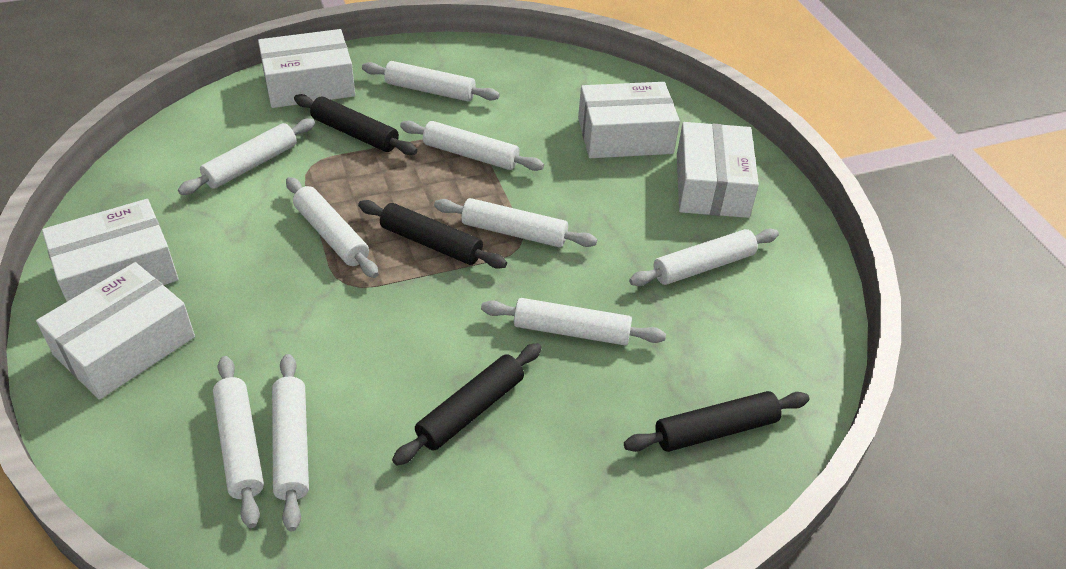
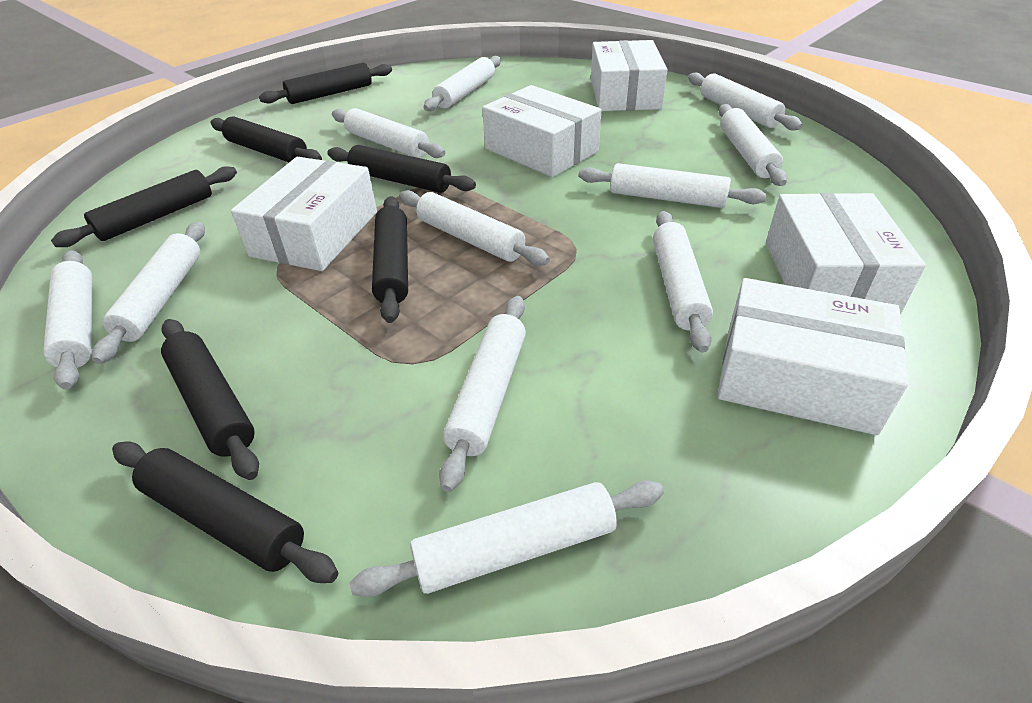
black rolling pin: [294,94,417,155] [358,200,507,269] [392,343,542,466] [624,391,809,452] = 4 -> [51,166,237,247] [112,441,338,583] [161,319,259,480] [210,116,322,162] [259,63,392,104] [327,145,476,193] [372,196,408,323] = 7
white rolling pin: [178,118,315,195] [213,356,264,528] [272,354,309,531] [286,177,379,278] [362,61,500,102] [400,121,544,171] [434,198,597,248] [481,298,666,345] [629,229,779,286] = 9 -> [43,250,92,389] [92,222,205,364] [332,108,445,158] [350,480,664,597] [399,190,550,266] [424,56,501,111] [439,296,526,492] [579,163,766,208] [653,211,713,353] [688,73,803,130] [719,104,787,186] = 11

